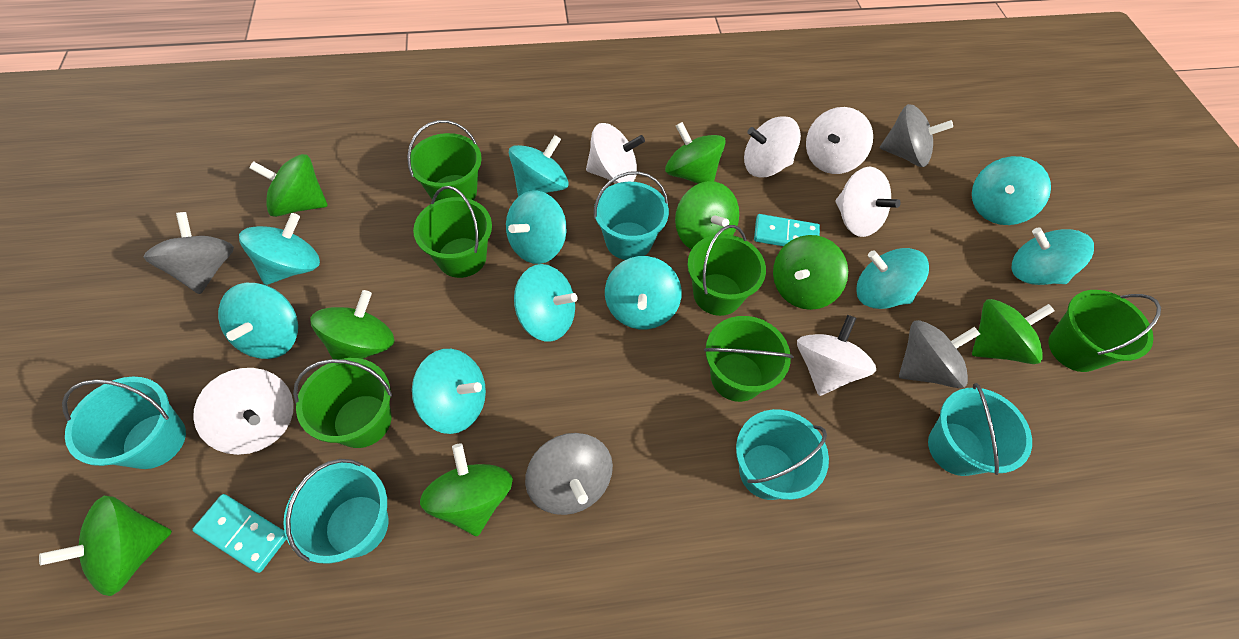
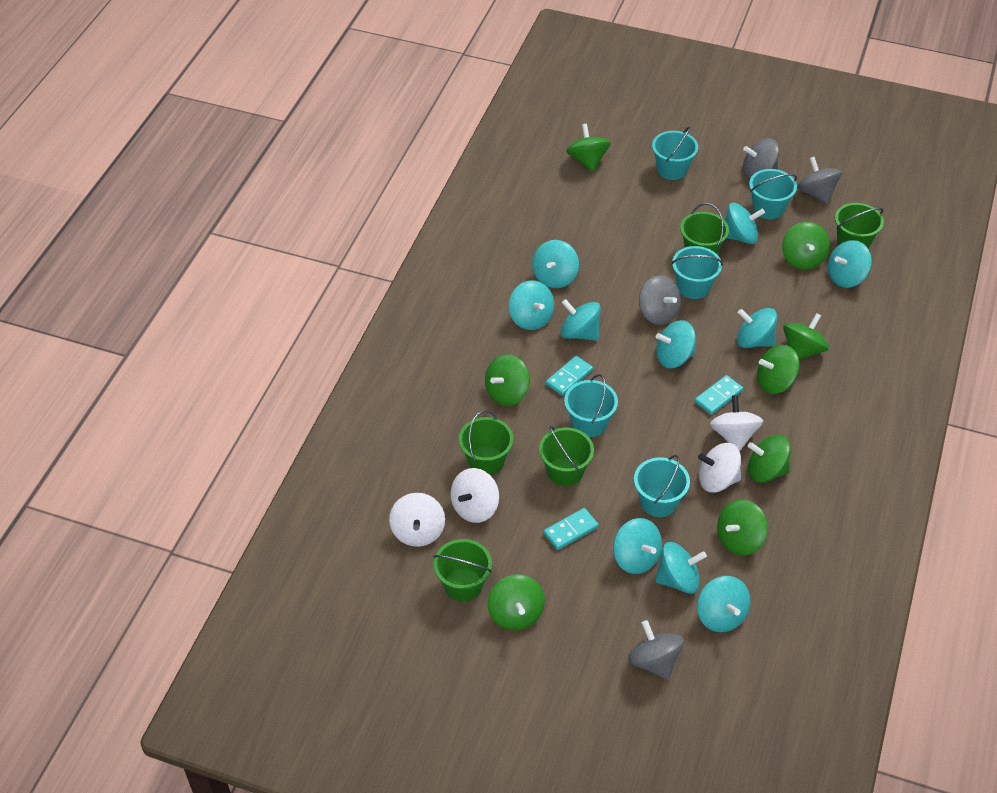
green bucket: [293,358,392,448] [407,120,482,202] [413,186,492,278] [687,225,766,316] [704,316,793,402] [1048,290,1161,372] = 6 -> [433,539,492,601] [459,410,513,475] [539,426,594,486] [680,203,729,254] [835,203,884,248] = 5
turquoise domino: [192,494,286,573] [754,214,820,246] = 2 -> [544,508,599,550] [546,356,593,396] [695,375,743,415] = 3
white spinning top: [193,368,294,455] [586,123,645,184] [744,116,801,178] [797,315,876,396] [806,107,873,174] [836,167,901,237] = 6 -> [389,493,445,547] [451,468,499,523] [698,443,741,493] [710,395,763,452] = 4

